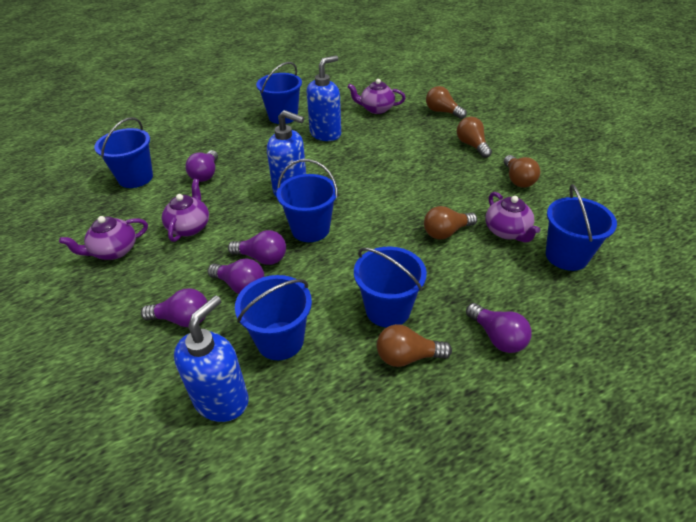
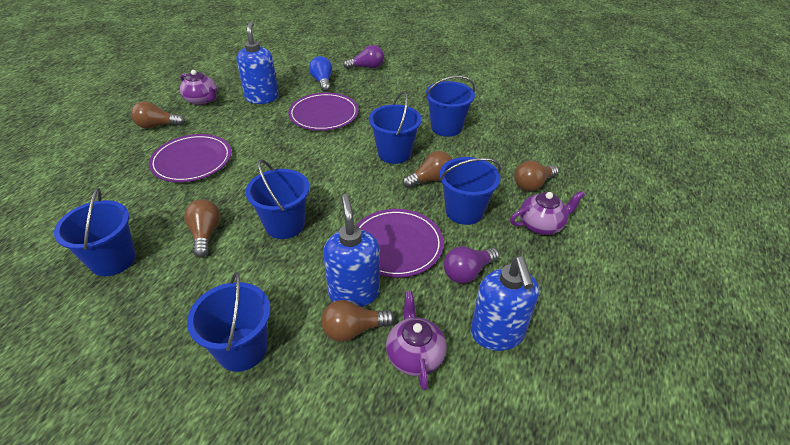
blue light bulb: none = 0 -> [309,56,332,92] = 1
purple light bulb: [141,288,207,327] [185,150,218,182] [208,258,264,294] [228,230,286,265] [466,303,532,353] = 5 -> [343,45,384,69] [444,247,499,284] = 2
purple plate: none = 0 -> [149,134,231,182] [288,92,359,131] [356,209,444,278] = 3
purple teapot: [59,216,148,260] [162,179,209,242] [347,79,406,114] [485,192,540,243] = 4 -> [180,70,217,105] [386,291,447,391] [510,191,585,235] = 3

